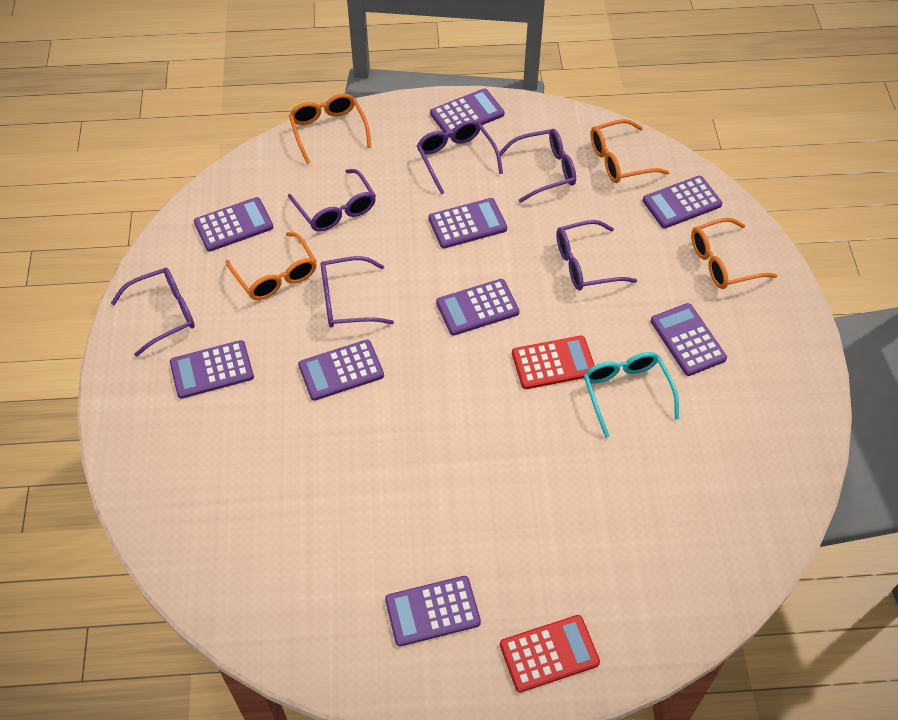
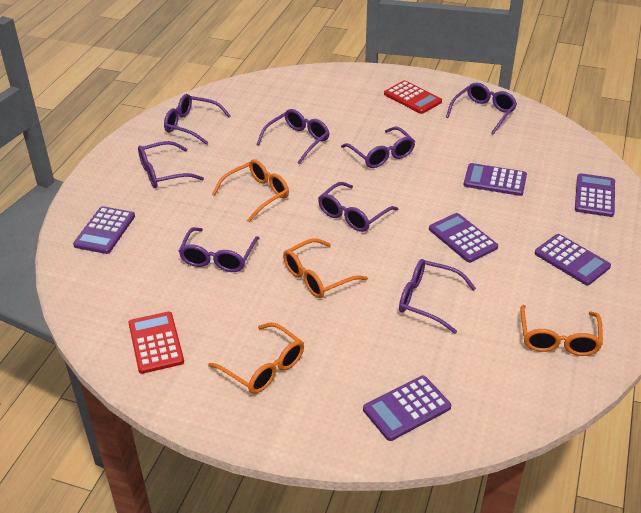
purple calculator: [170,340,254,399] [194,197,273,252] [298,340,384,401] [385,576,481,646] [429,198,507,248] [430,88,505,138] [436,279,520,336] [643,176,722,228] [651,303,727,376] = 9 -> [73,206,135,254] [363,376,451,441] [429,213,498,263] [464,163,527,196] [535,234,611,285] [575,173,615,217] = 6
purple glasses: [111,268,195,357] [288,169,376,232] [321,256,394,328] [417,120,503,195] [499,129,576,203] [556,220,637,291] = 6 -> [138,141,204,188] [164,94,231,145] [179,227,259,272] [257,109,330,165] [318,182,398,232] [341,127,415,168] [399,259,476,334] [446,83,517,135] = 8
turquoise glasses: [583,352,679,438] = 1 -> none = 0

